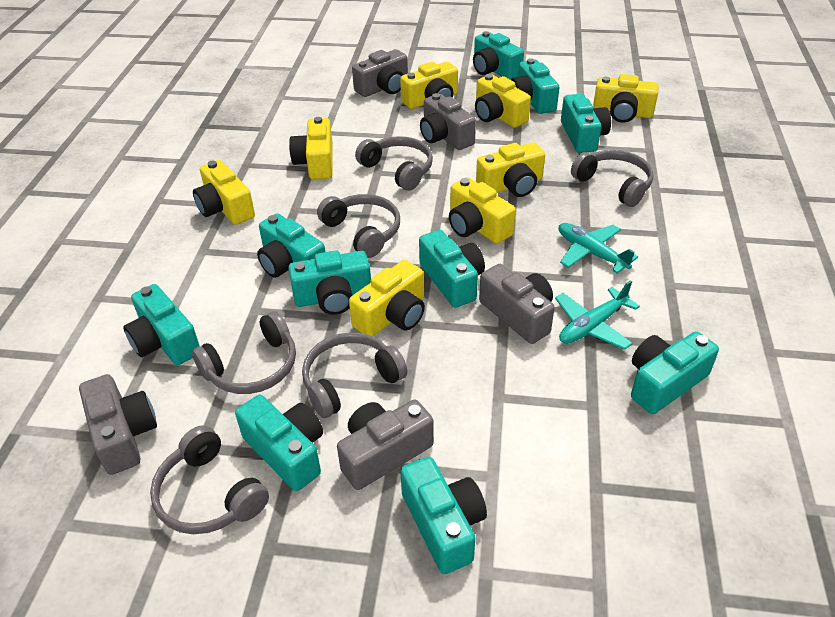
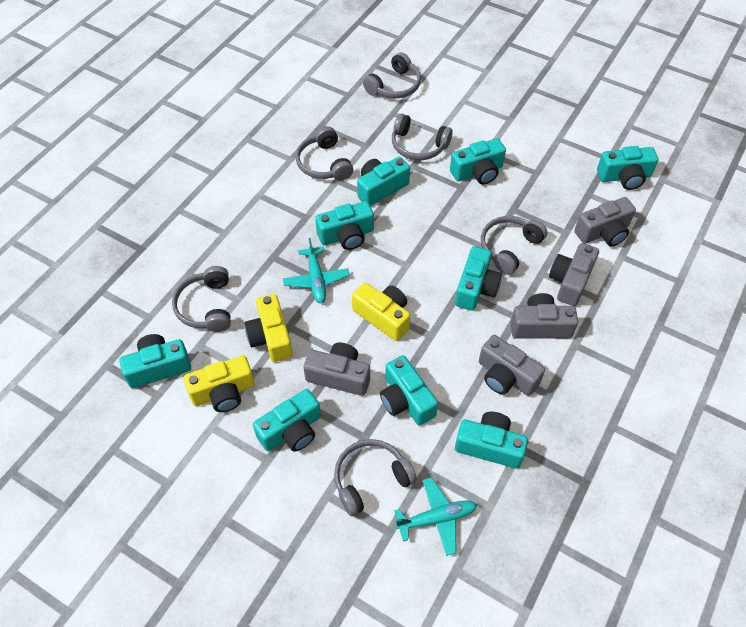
turquoise camera: [123,284,200,365] [235,395,323,491] [257,213,325,278] [288,250,371,315] [400,457,487,574] [419,230,485,308] [473,31,524,80] [511,58,559,114] [561,94,611,153] [631,331,719,414] = 10 -> [119,334,191,388] [253,389,321,452] [315,201,374,250] [357,157,410,206] [380,355,438,426] [450,138,506,185] [455,246,502,311] [455,412,528,469] [597,146,658,190] = 9
yellow camera: [193,160,255,225] [289,117,333,180] [349,260,425,337] [400,62,458,109] [449,177,516,244] [475,74,531,128] [476,142,545,197] [593,74,659,123] = 8 -> [184,355,255,412] [245,294,292,362] [352,283,410,341] = 3

